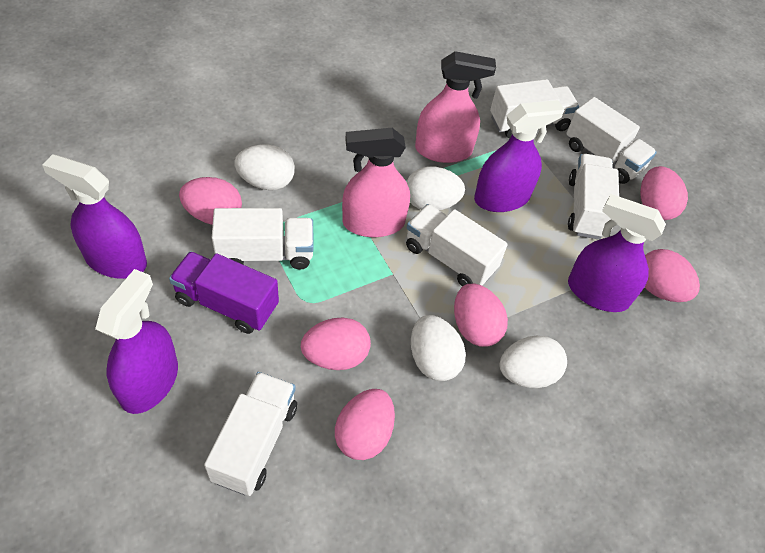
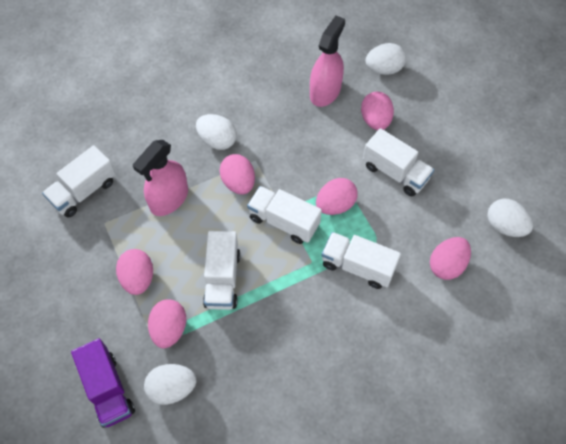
purple spray bottle: [42,154,147,279] [95,269,178,414] [474,100,564,212] [568,194,666,312] = 4 -> none = 0
white truck: [204,372,297,496] [212,208,314,269] [406,204,508,287] [490,79,579,139] [566,97,657,184] [568,154,619,240] = 6 -> [42,145,116,218] [203,231,240,310] [247,186,322,244] [322,232,401,289] [363,128,434,196] = 5

